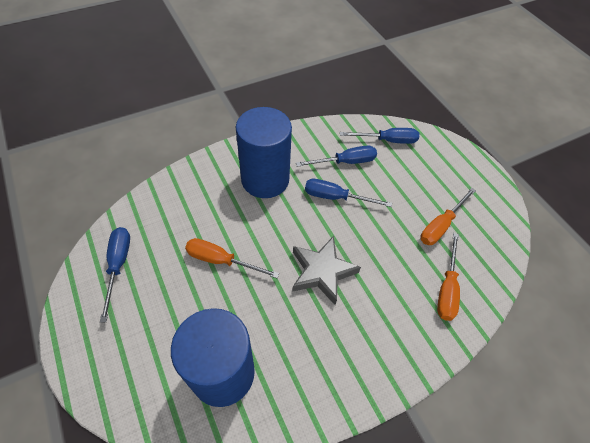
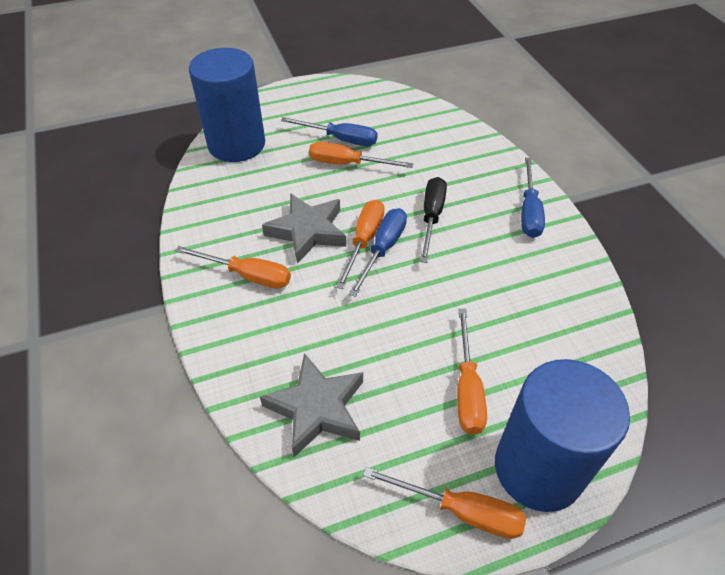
black screwdriver: none = 0 -> [420,177,447,263] = 1
blue screwdriver: [100,227,130,323] [296,146,377,167] [305,179,392,207] [340,128,419,144] = 4 -> [281,117,377,146] [349,208,407,297] [521,158,545,238] = 3
grey star: [292,236,361,305] = 1 -> [260,353,363,457] [262,193,346,264] = 2
orange screwdriver: [185,238,279,278] [420,188,476,245] [437,233,460,321] = 3 -> [175,246,291,289] [309,142,413,168] [336,200,385,289] [363,467,526,539] [457,309,487,435] = 5

